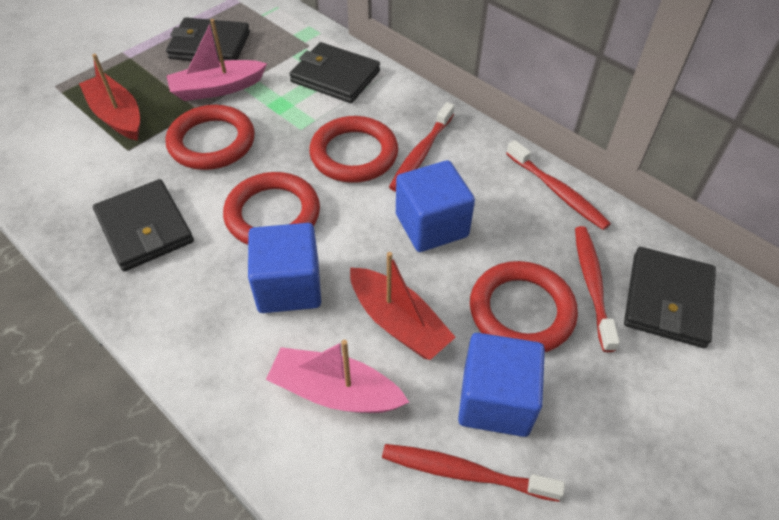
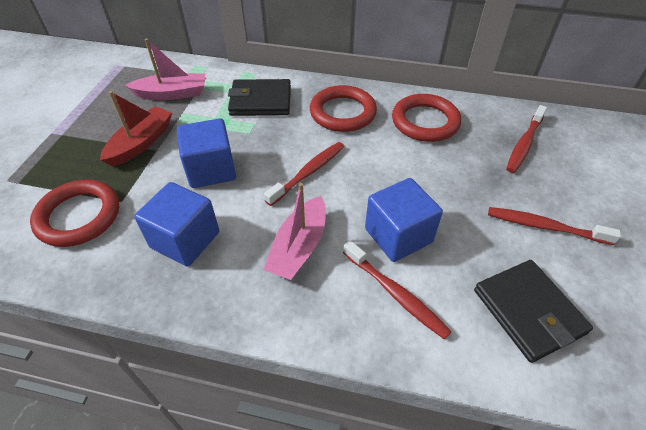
black wallet: [93,179,194,271] [166,17,250,61] [289,42,380,103] [624,247,716,348] = 4 -> [228,79,291,116] [474,260,593,363] = 2
red boat: [79,54,140,141] [350,252,456,360] = 2 -> [100,91,172,167] = 1
red ring: [166,105,255,170] [223,172,320,245] [309,116,398,183] [470,261,578,352] = 4 -> [30,180,119,247] [310,85,377,132] [392,94,461,142] = 3

